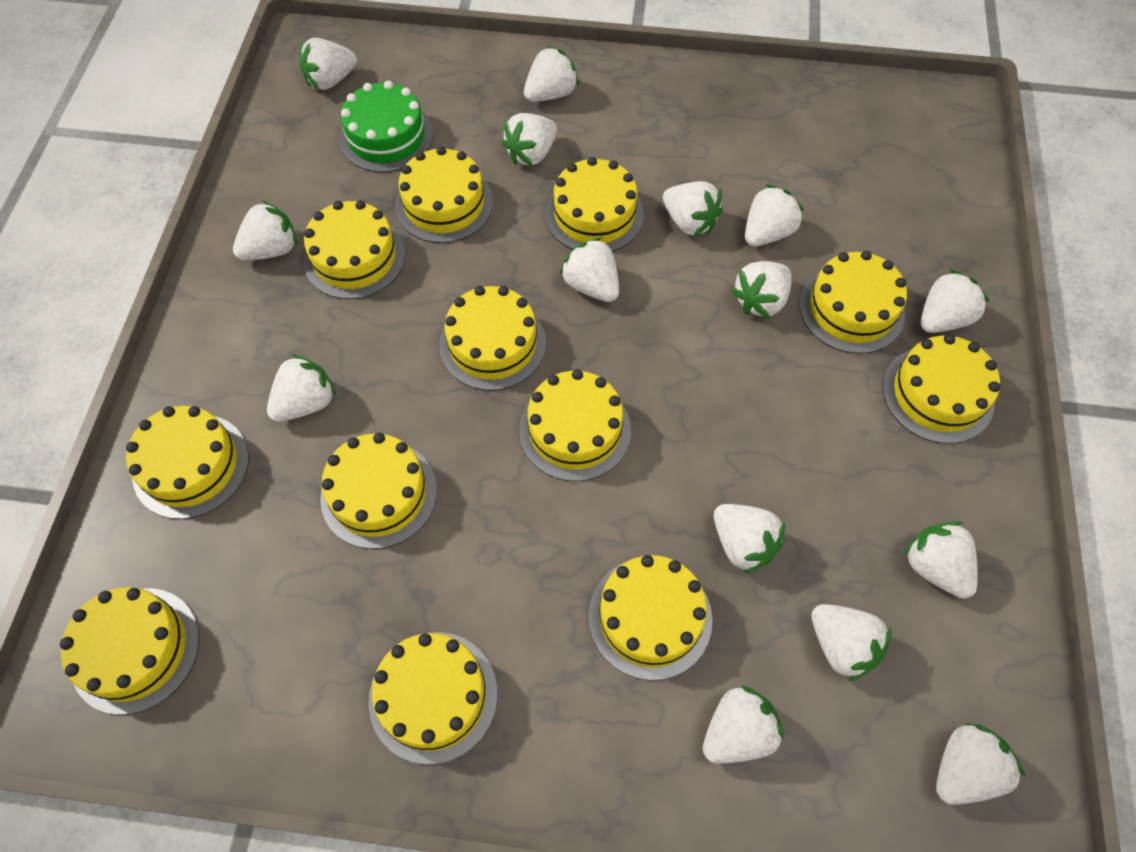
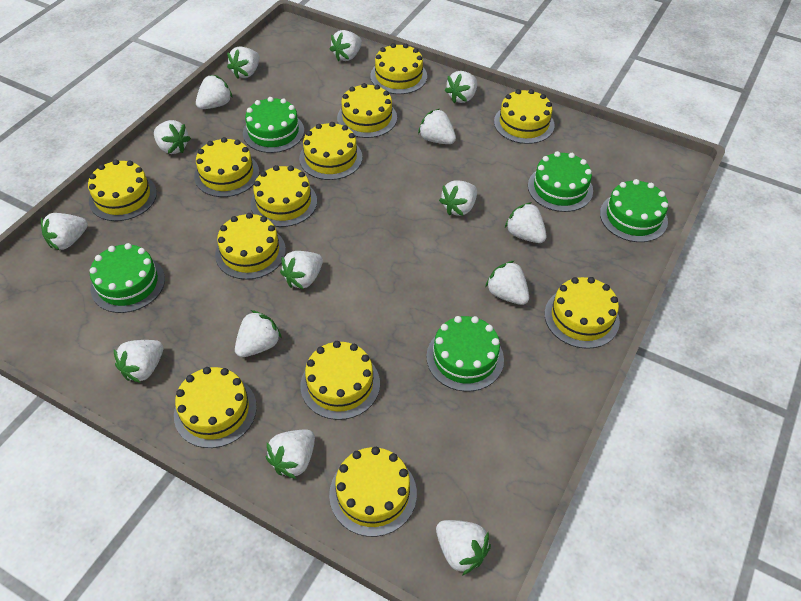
green cake: [339,81,433,172] = 1 -> [90,243,165,313] [243,97,304,153] [426,316,504,392] [528,151,593,212] [600,179,668,242] = 5

